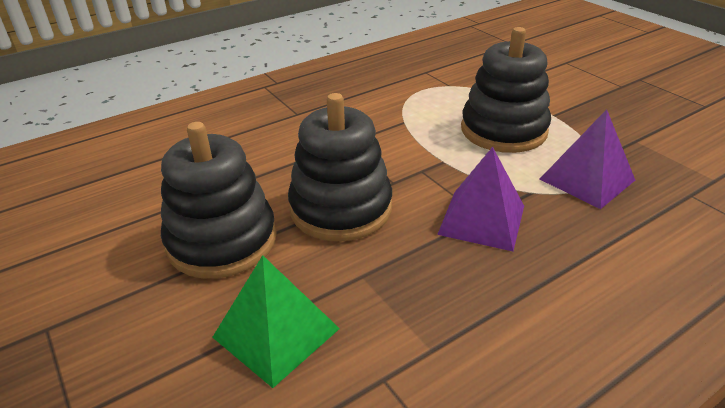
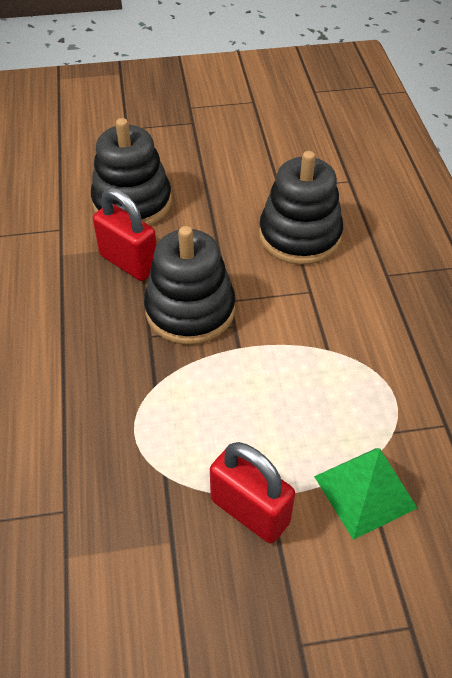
purple pyramid: [437,147,524,251] [540,109,635,209] = 2 -> none = 0
red padlock: none = 0 -> [93,188,157,281] [210,442,295,543] = 2

